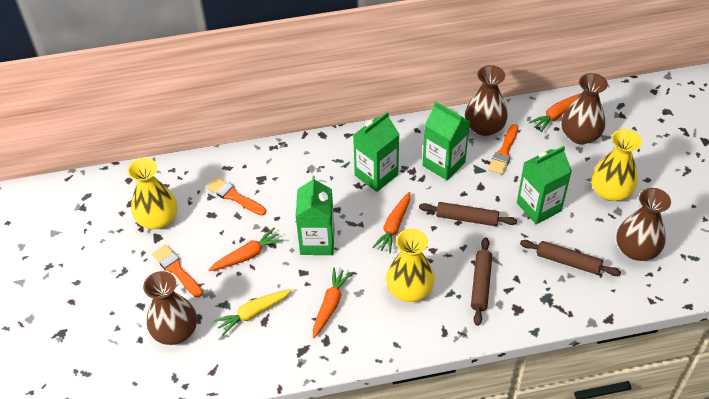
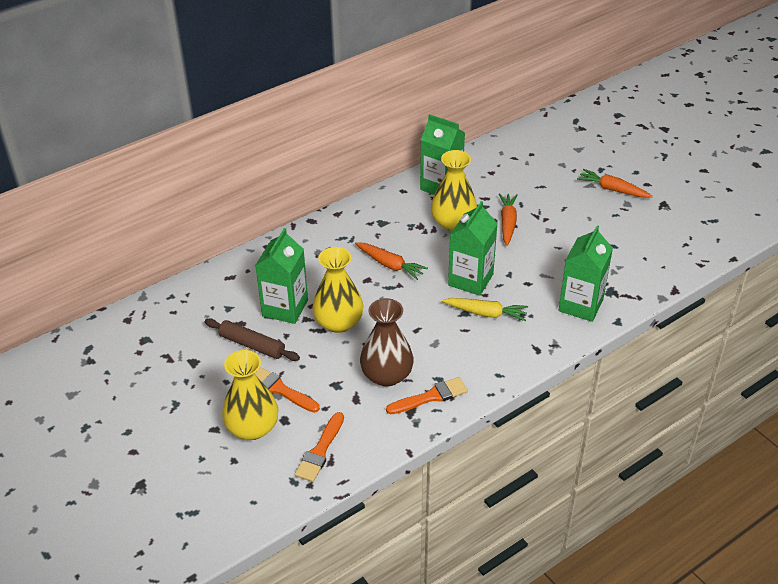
brown rolling pin: [419,202,517,226] [471,237,492,326] [520,240,621,276] = 3 -> [205,319,300,361] = 1
brown vase: [143,271,197,345] [465,65,508,136] [562,73,608,144] [617,188,671,261] = 4 -> [360,298,414,387] = 1
orange carrot: [209,228,284,271] [313,268,352,338] [372,192,410,254] [529,93,581,132] = 4 -> [355,242,428,280] [499,193,518,246] [577,169,653,198] = 3

